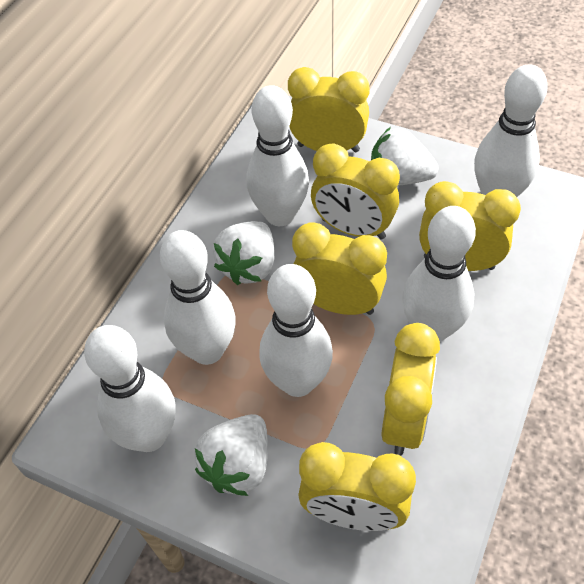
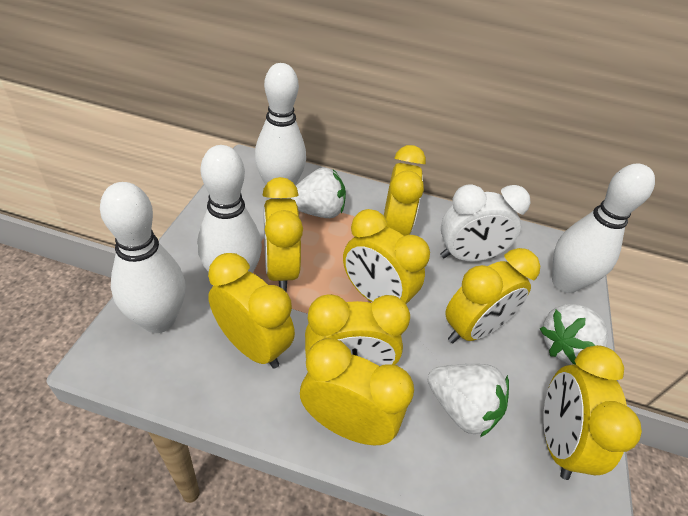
white bowling pin: [84,325,176,452] [160,230,236,365] [247,85,309,226] [259,264,333,397] [402,206,476,342] [474,64,547,197] = 6 -> [100,182,186,333] [197,145,262,273] [255,63,306,185] [552,163,655,293] = 4
white clock: none = 0 -> [440,184,531,262] = 1
yellow clock: [288,67,370,153] [292,223,387,315] [298,442,416,531] [311,144,400,239] [381,323,440,456] [419,181,521,271] = 6 -> [208,253,295,369] [262,177,303,292] [300,338,414,445] [305,294,410,366] [343,209,430,304] [384,145,426,236] [445,248,540,343] [543,345,642,480] = 8

